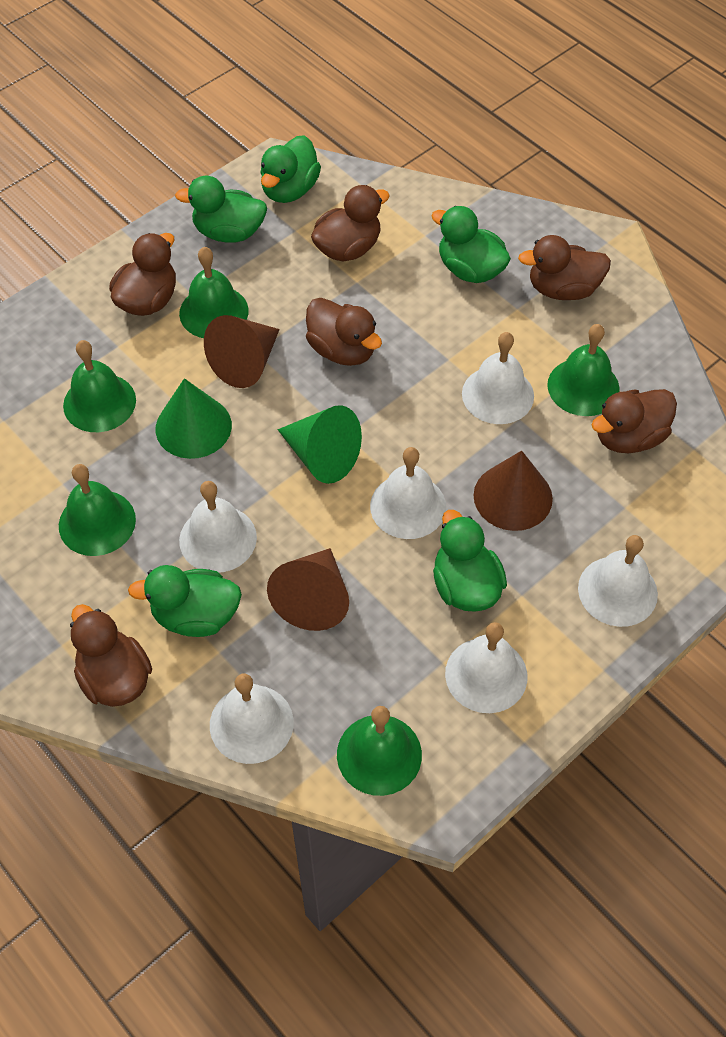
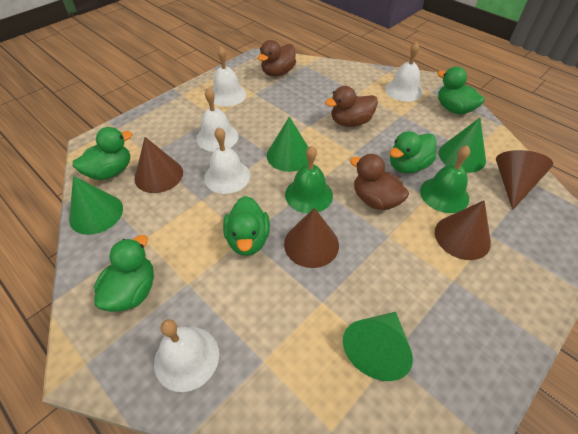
brown cone: [204,315,280,388] [267,548,349,631] [473,450,553,531] = 3 -> [134,137,183,193] [284,208,339,268] [435,200,491,260] [496,150,553,210] = 4
brown duck: [70,604,152,707] [109,233,176,316] [306,298,382,366] [311,185,390,261] [518,235,611,300] [592,389,677,453] = 6 -> [257,40,296,76] [325,86,378,127] [350,154,409,210] = 3
green bell: [59,464,136,556] [63,340,136,432] [179,247,249,338] [337,706,422,796] [547,324,620,416] = 5 -> [285,146,333,213] [420,145,470,213] = 2
green cone: [156,378,232,459] [278,405,362,484] = 2 -> [69,176,123,235] [267,117,308,172] [343,312,413,381] [439,118,486,173] = 4
white bell: [179,481,257,573] [210,673,294,764] [370,447,446,539] [445,622,527,713] [462,332,534,424] [578,535,658,627] = 6 -> [154,319,219,392] [196,88,239,152] [204,127,250,194] [212,46,247,107] [385,42,423,102] = 5

